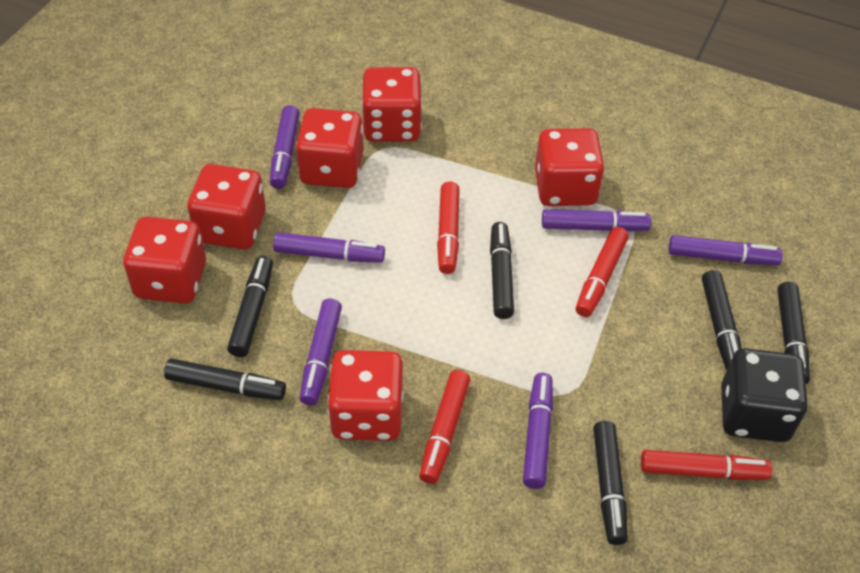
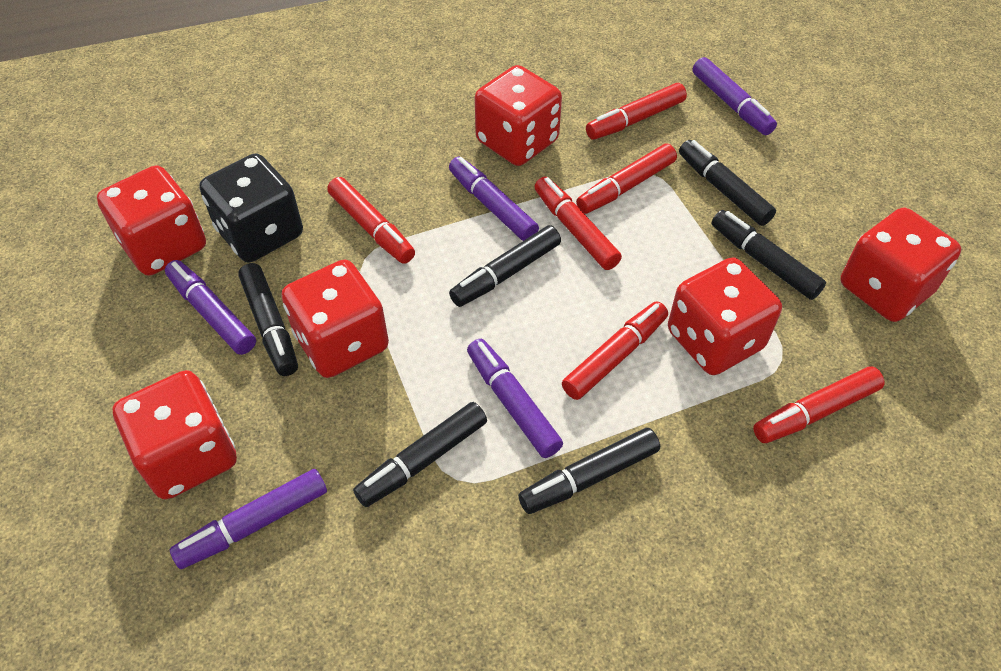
purple marker: [270,105,300,189] [273,232,385,263] [300,299,342,405] [523,373,553,489] [542,209,652,231] [669,235,783,265] = 6 -> [165,260,256,355] [170,469,327,569] [449,157,539,241] [467,339,563,458] [692,57,777,135] = 5
red marker: [419,370,470,484] [437,181,460,274] [576,227,629,317] [641,450,772,480] = 4 -> [327,177,415,264] [534,176,622,270] [562,301,668,400] [576,144,677,214] [586,83,687,140] [753,366,885,443] = 6

